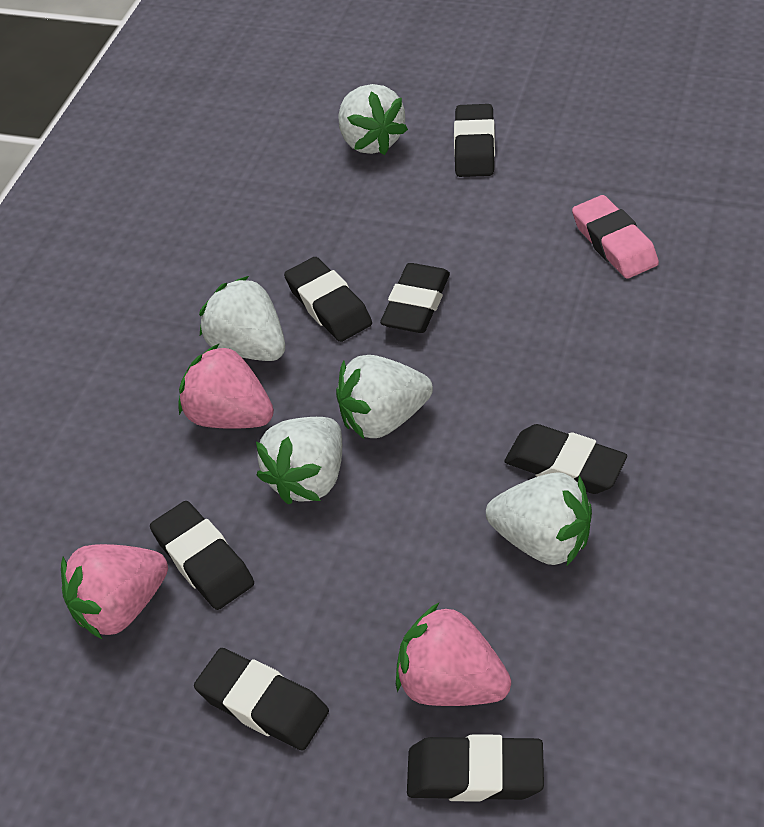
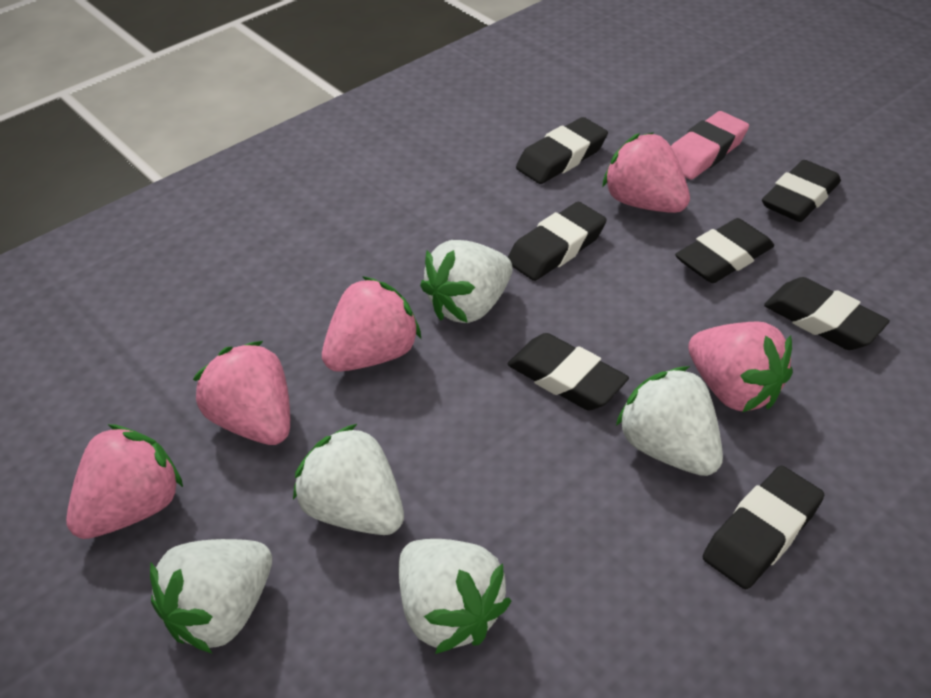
pink strawberry: [61,544,168,640] [178,343,274,429] [396,603,511,706] = 3 -> [66,424,183,539] [193,341,290,445] [322,276,421,372] [602,133,690,213] [688,321,793,412] = 5

